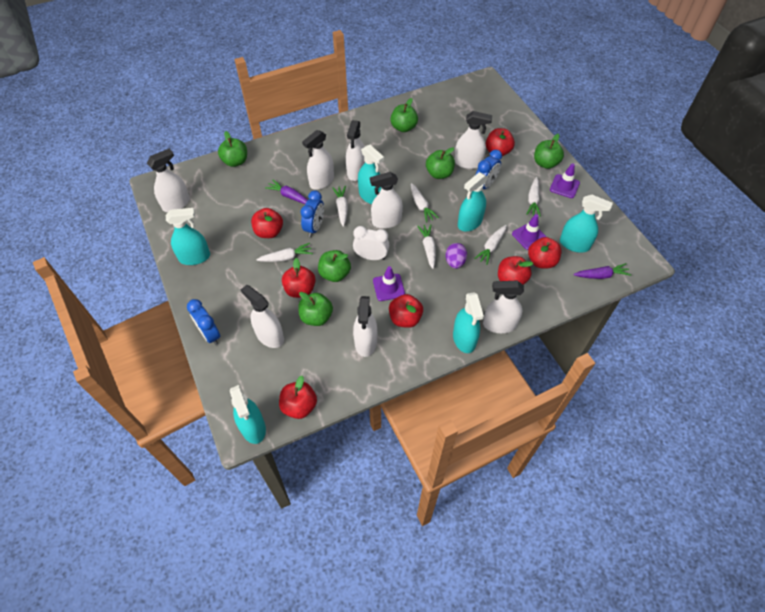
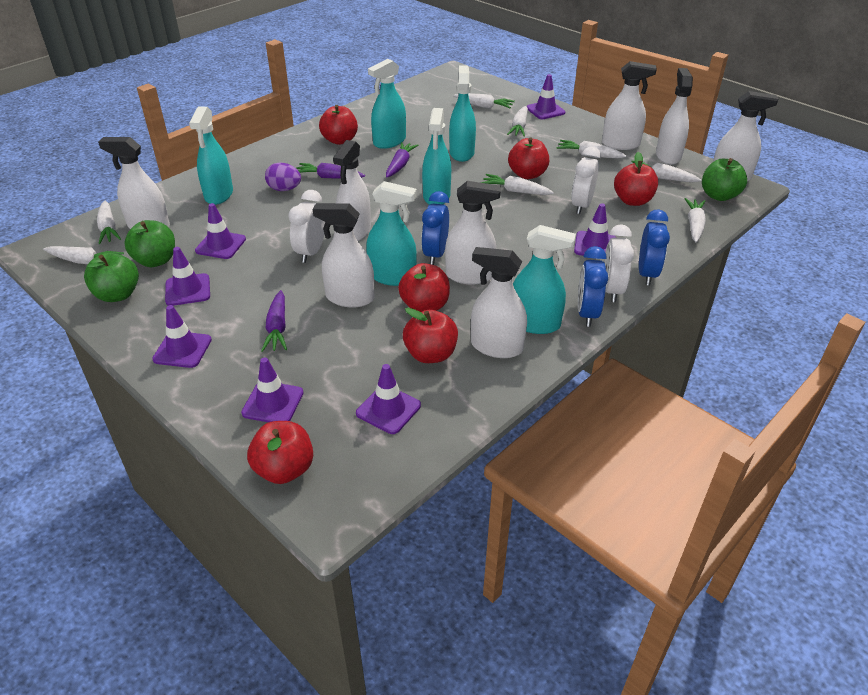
green apple: [218,131,247,167] [298,292,333,326] [318,250,351,282] [390,98,418,132] [426,147,455,179] [534,134,564,169] = 6 -> [84,253,139,302] [125,220,175,267] [702,158,747,201] = 3
purple carrot: [265,180,307,204] [573,263,631,279] = 2 -> [261,290,287,352] [297,163,365,179] [386,142,418,177] = 3
purple traffic cone: [373,266,405,301] [512,214,546,250] [550,163,580,198] = 3 -> [152,305,212,368] [165,247,210,306] [195,203,246,259] [241,357,304,422] [356,364,421,434] [526,74,565,119] [574,203,616,256] = 7
red apple: [251,208,283,238] [279,376,317,419] [282,258,316,298] [389,294,423,328] [486,128,515,156] [498,256,534,285] [528,237,562,268] = 7 -> [247,421,313,484] [319,105,358,145] [398,263,450,312] [403,308,458,363] [508,137,549,179] [614,152,658,206] = 6
white carrot: [256,243,313,262] [332,186,348,227] [411,183,439,223] [417,224,436,269] [474,225,507,265] [526,177,541,217] = 6 -> [43,246,124,264] [97,200,121,244] [454,93,515,108] [481,174,554,195] [507,106,528,137] [556,140,626,158] [631,161,701,182] [685,198,706,242] = 8
white clock: [353,226,389,260] = 1 -> [288,190,325,263] [571,147,601,214] [604,224,634,302] = 3

